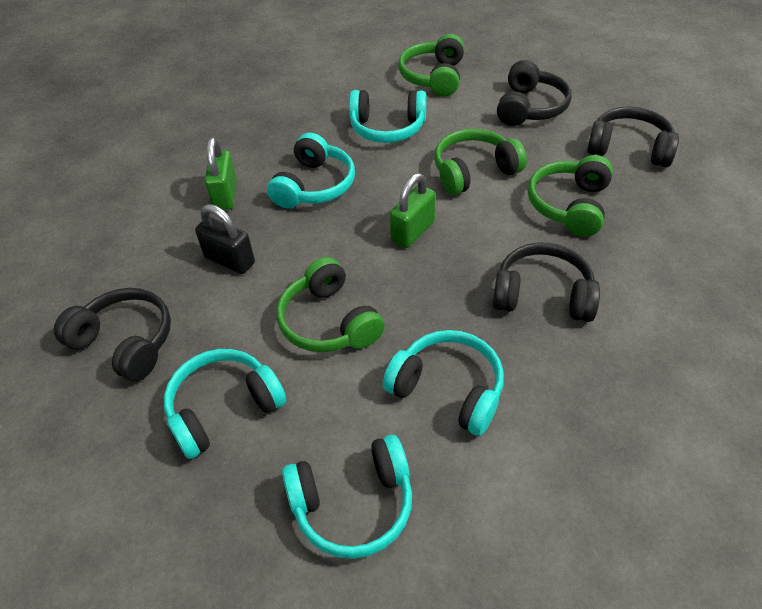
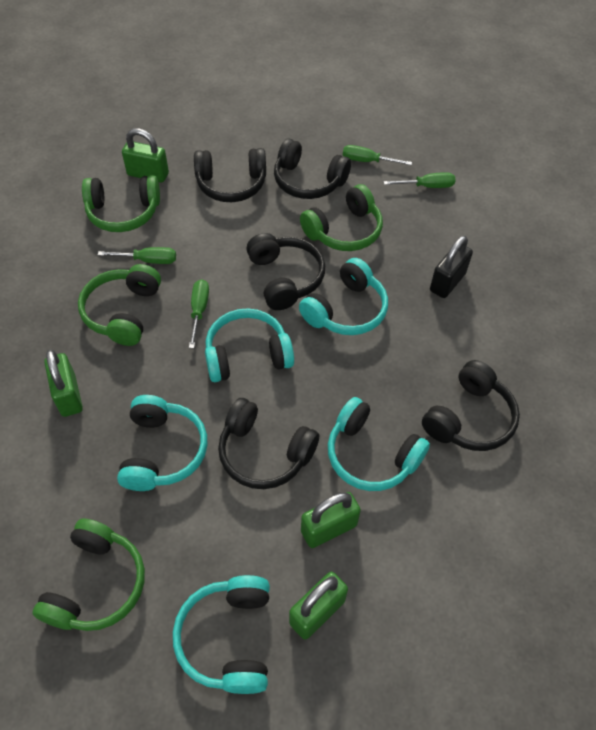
black headphones: [54,288,171,382] [493,243,600,322] [497,60,571,126] [587,106,679,167] = 4 -> [194,148,266,202] [218,398,319,489] [246,233,325,310] [274,139,351,199] [422,360,520,451] = 5
green padlock: [205,137,237,210] [390,173,436,248] = 2 -> [44,349,83,417] [122,128,169,183] [289,572,348,639] [301,492,361,548] = 4
green screwdriver: none = 0 -> [98,247,176,264] [189,279,209,348] [343,145,412,165] [384,172,456,188] = 4

